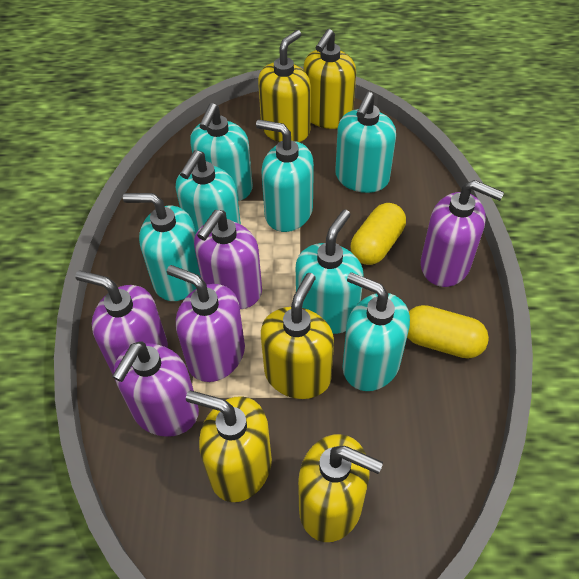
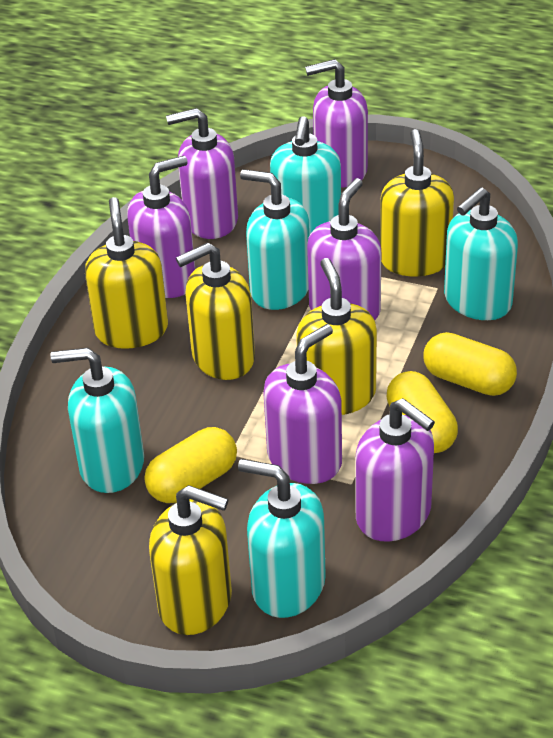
purple soap dispenser: [75,270,168,374] [112,341,199,437] [167,265,245,382] [194,210,262,309] [421,180,504,287] = 5 -> [127,155,195,298] [166,108,238,239] [263,324,342,484] [305,59,368,188] [307,178,381,320] [355,398,435,542] = 6
turquoise soap dispenser: [123,193,201,301] [176,150,241,233] [190,103,253,201] [256,119,314,232] [296,210,363,334] [335,92,396,193] [343,272,410,391] = 7 -> [50,348,144,493] [238,459,326,618] [240,169,310,310] [270,116,341,234] [444,187,518,320] = 5
yellow capsule: [351,203,406,265] [407,305,489,359] = 2 -> [144,427,237,503] [387,371,458,453] [423,332,517,396] = 3

